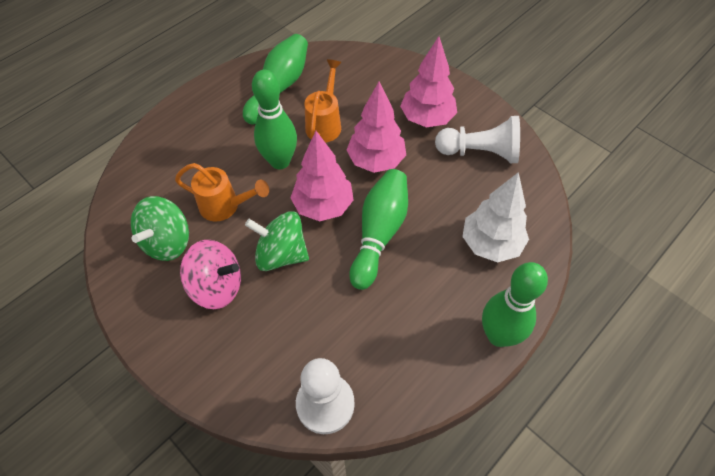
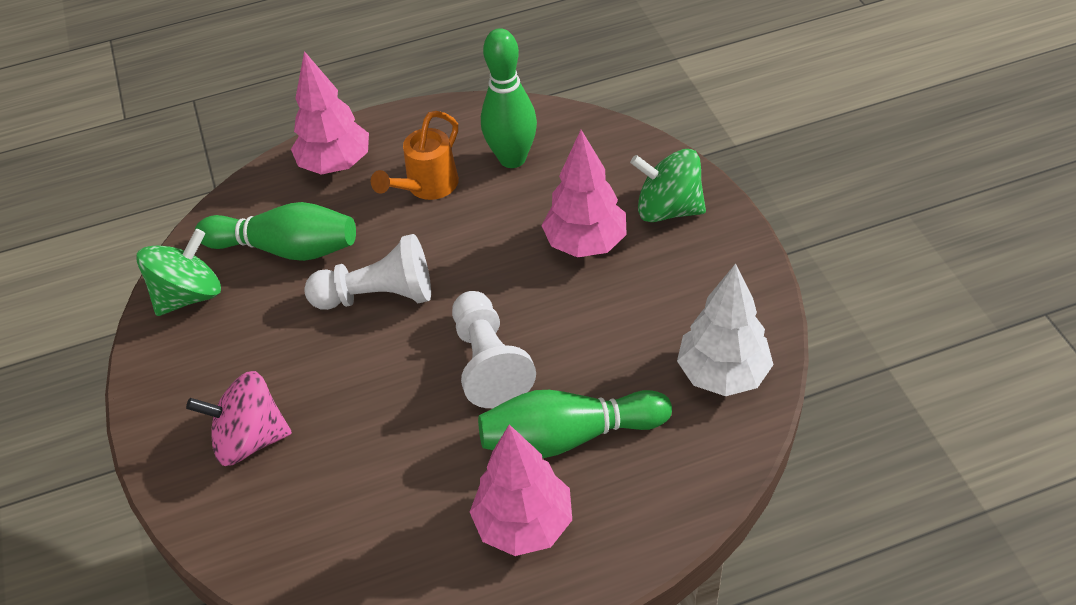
green bowling pin: [243,34,308,124] [252,70,297,169] [349,169,408,290] [482,262,548,347] = 4 -> [195,202,356,261] [478,390,672,458] [481,28,537,168] = 3
orange watering can: [175,163,269,221] [304,59,342,143] = 2 -> [371,111,459,200] = 1

